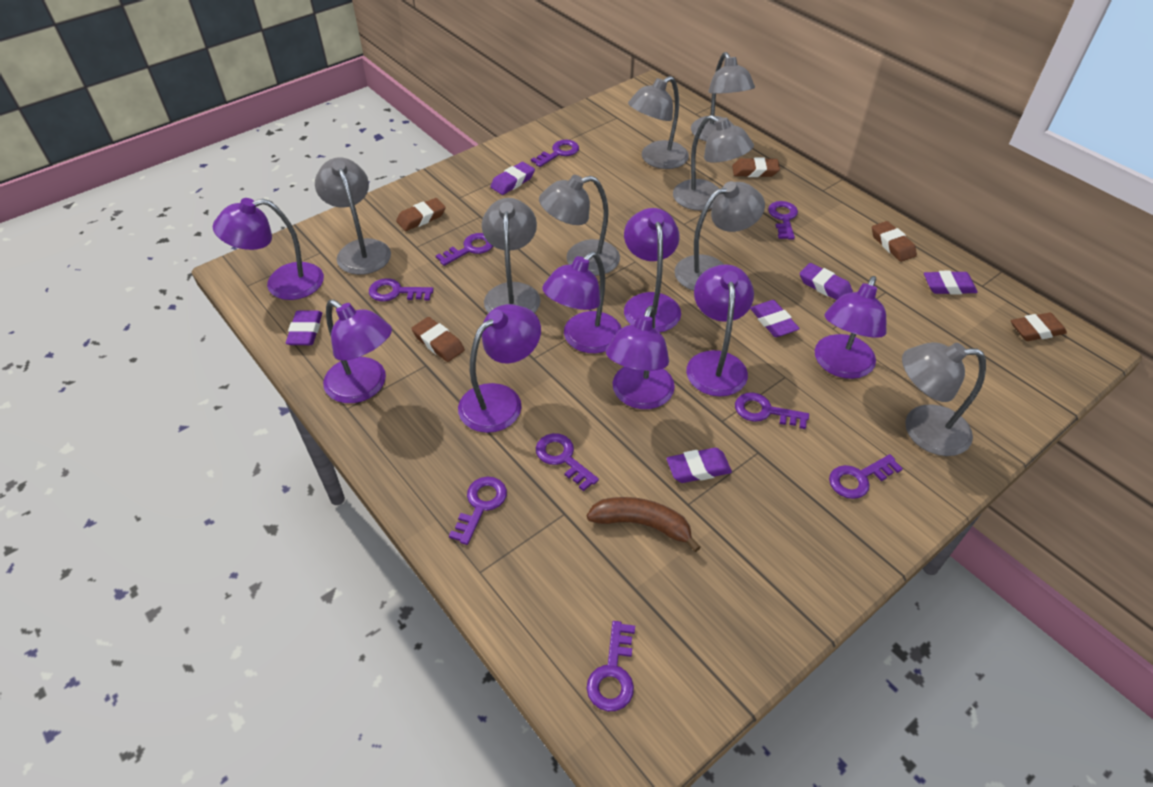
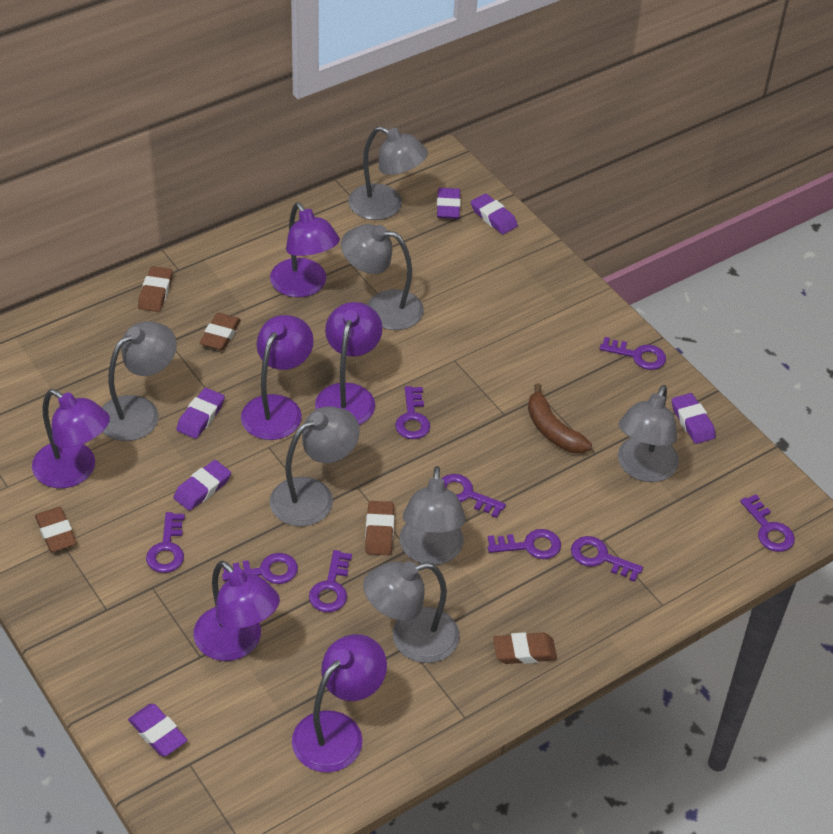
grey lamp: [315,157,391,275] [482,198,541,313] [539,175,620,276] [628,76,689,169] [673,115,754,211] [674,181,765,291] [691,52,755,142] [902,342,986,456] = 8 -> [102,321,177,441] [269,406,360,527] [341,224,424,330] [348,126,428,220] [363,561,460,663] [400,466,466,565] [618,385,679,482] = 7
purple lamp: [213,198,324,300] [323,299,392,403] [458,304,541,433] [542,252,621,353] [606,306,675,409] [624,208,681,332] [686,264,754,397] [815,276,886,379] = 8 -> [32,389,110,488] [194,560,280,661] [241,315,314,440] [270,202,340,298] [292,634,387,772] [315,302,383,425] = 6

